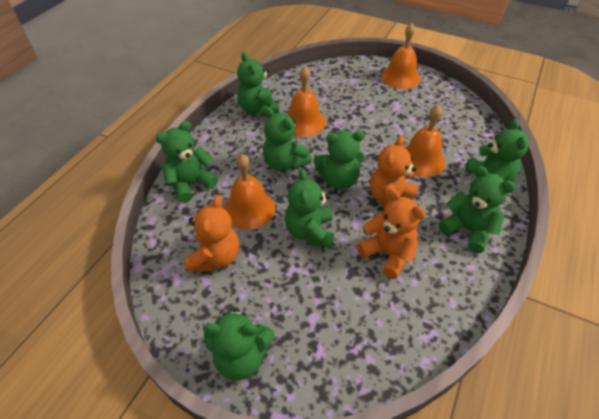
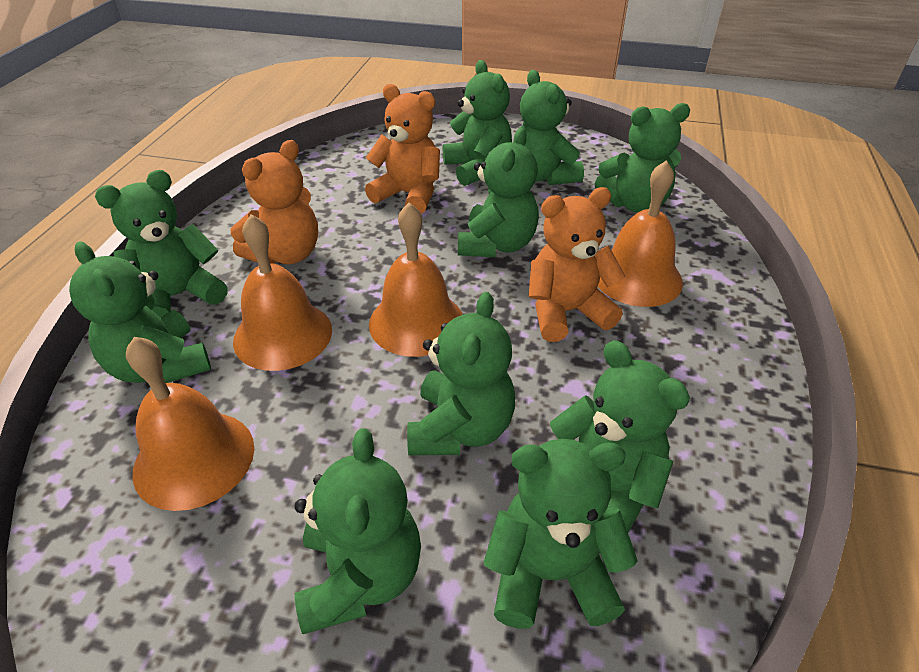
green teddy bear: [156,121,218,203] [203,308,275,380] [237,52,279,116] [263,107,312,171] [285,168,334,248] [314,131,365,190] [439,166,516,253] [465,119,529,186] = 8 -> [69,241,211,383] [95,170,227,317] [295,428,421,634] [407,292,515,455] [443,60,512,186] [458,128,539,257] [484,439,638,629] [513,70,584,185] [550,340,690,533] [595,103,690,213] = 10

